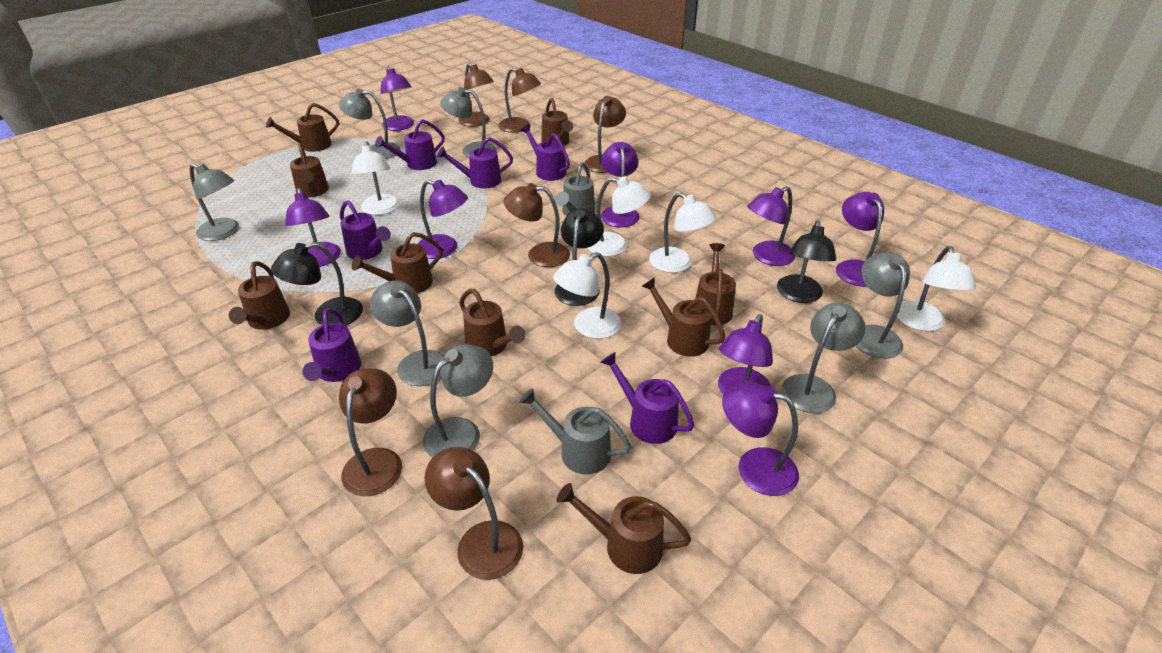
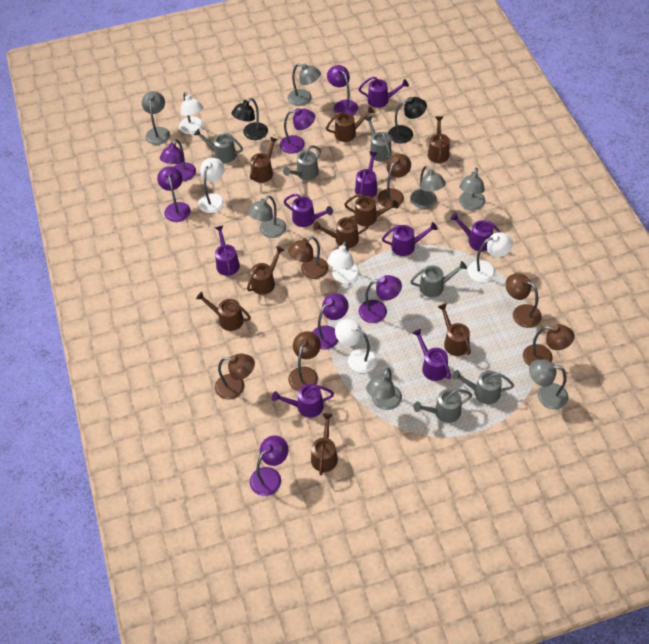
black lamp: [271,242,363,326] [555,208,604,306] [777,220,836,303] = 3 -> [231,98,268,140] [388,97,427,143] = 2
grey watering can: [519,388,631,475] [556,162,595,216] = 2 -> [194,128,243,163] [283,145,321,180] [365,116,392,161] [410,261,467,297] [414,389,472,423] [452,370,514,404] = 6
purple lamp: [285,188,341,267] [381,67,414,131] [418,180,468,259] [601,142,640,228] [718,314,773,395] [722,382,799,496] [747,186,795,266] [836,192,884,287] = 8 -> [157,167,191,222] [160,139,196,181] [250,435,289,496] [280,108,315,154] [312,293,349,350] [327,65,358,115] [359,275,402,323] = 7
purple watering can: [303,308,361,382] [340,200,391,260] [375,119,445,170] [437,137,513,188] [520,124,570,181] [600,352,695,444] = 6 -> [215,225,240,276] [272,384,334,418] [284,194,333,227] [355,151,377,198] [359,77,409,108] [382,222,438,256] [413,329,451,381] [450,213,500,251] = 8

